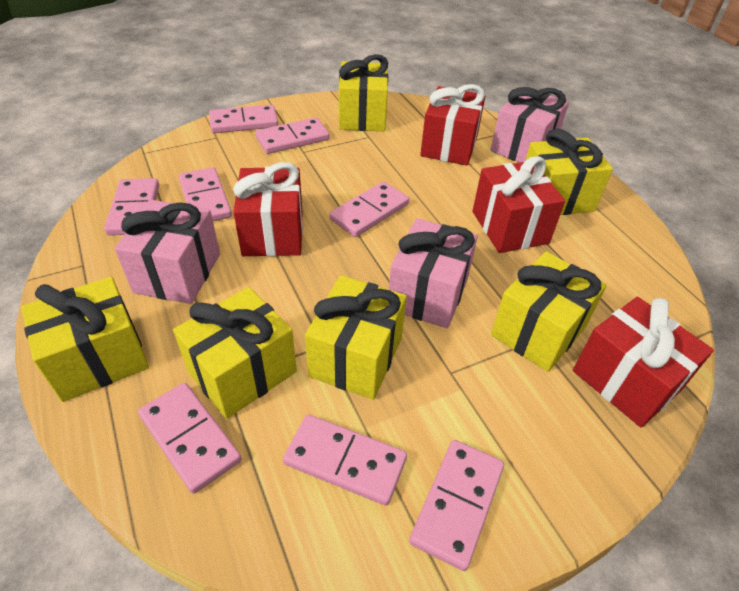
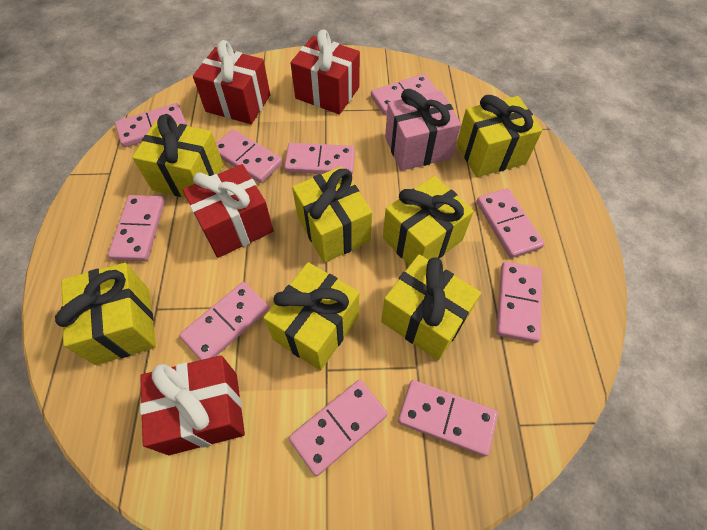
pink domino: [104,178,159,235] [138,383,242,494] [179,167,232,221] [209,104,278,133] [255,117,330,154] [283,414,407,506] [329,181,409,237] [409,440,504,571] = 8 -> [108,195,165,261] [115,103,187,147] [179,282,269,360] [216,129,283,183] [284,143,355,174] [289,380,388,476] [371,74,438,115] [398,380,498,457] [476,188,545,258] [496,262,542,343] = 10
pink gift: [115,200,220,304] [389,218,478,328] [490,87,569,163] = 3 -> [385,89,461,171] = 1
yellow gift: [21,277,149,402] [173,287,297,419] [305,275,407,400] [339,54,388,131] [491,251,607,372] [525,129,613,215] = 6 -> [55,263,156,365] [132,114,223,197] [264,262,359,371] [292,166,372,263] [381,254,481,360] [383,176,474,266] [457,95,543,177] = 7

